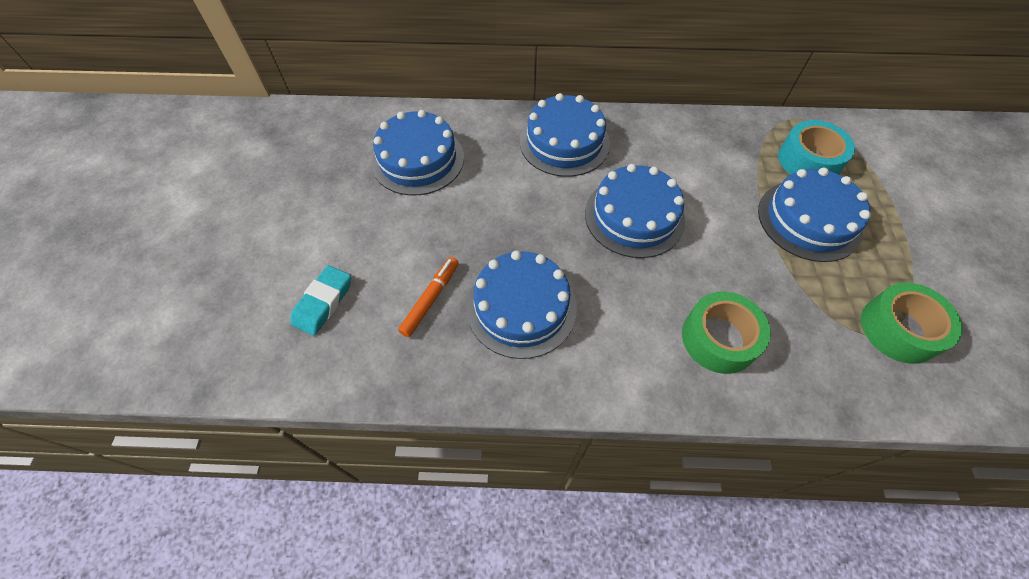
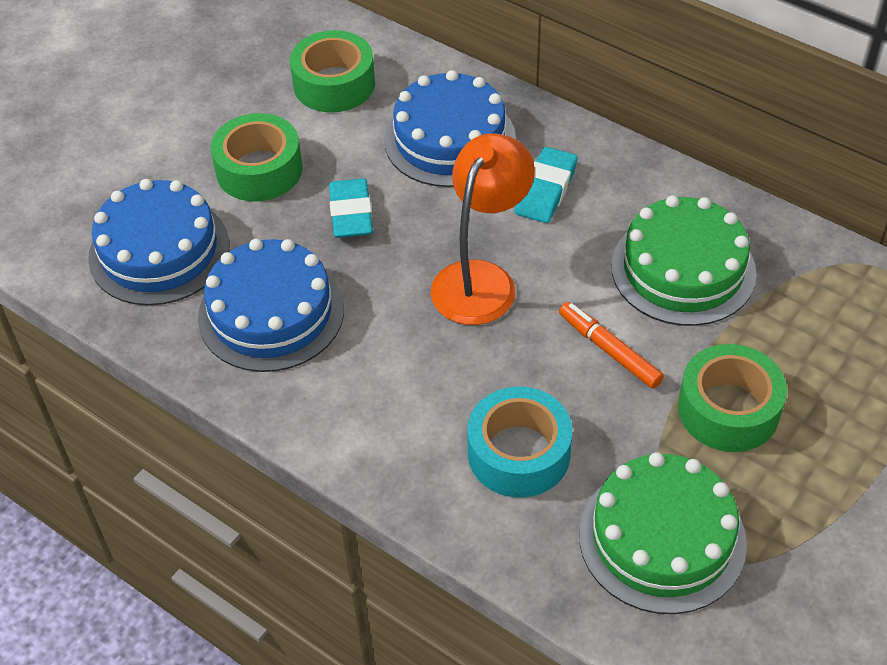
blue cake: [371,110,464,196] [466,251,577,359] [520,93,610,177] [585,164,685,258] [758,168,871,262] = 5 -> [88,179,229,306] [198,239,344,372] [384,70,516,187] = 3
green cake: none = 0 -> [579,452,747,614] [611,196,757,326] = 2
green tape: [682,292,771,374] [861,282,963,364] = 2 -> [211,113,303,202] [290,30,375,113] [678,344,787,452] = 3
orange lamp: none = 0 -> [431,134,535,325] = 1
turquoise eraser: [290,265,351,336] = 1 -> [329,178,373,238] [515,147,578,223] = 2

